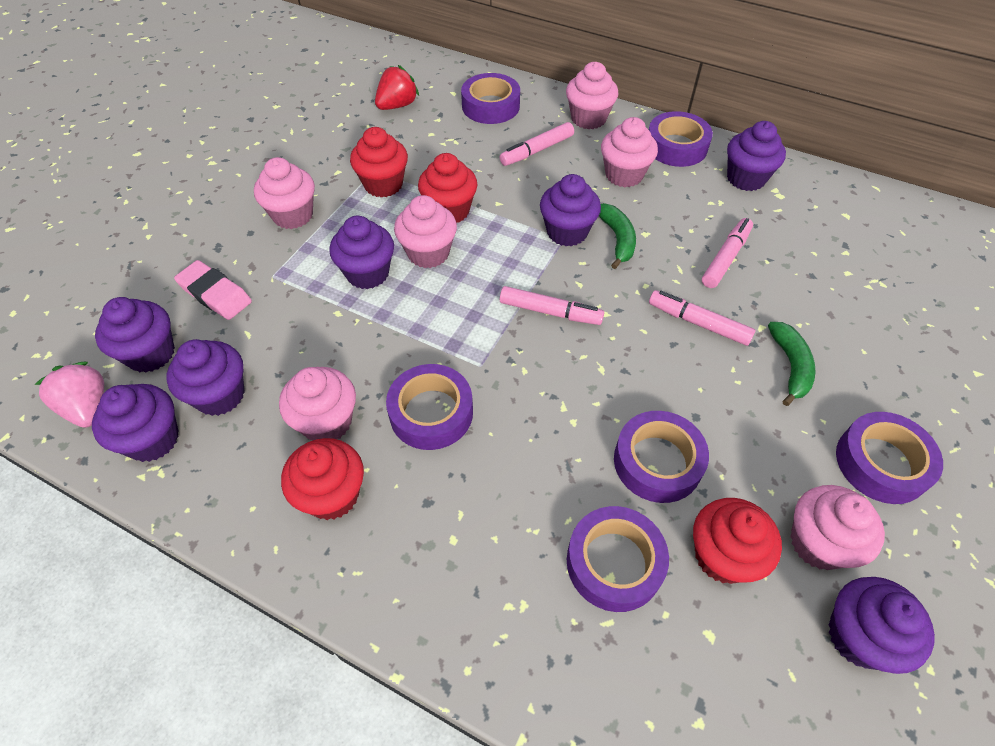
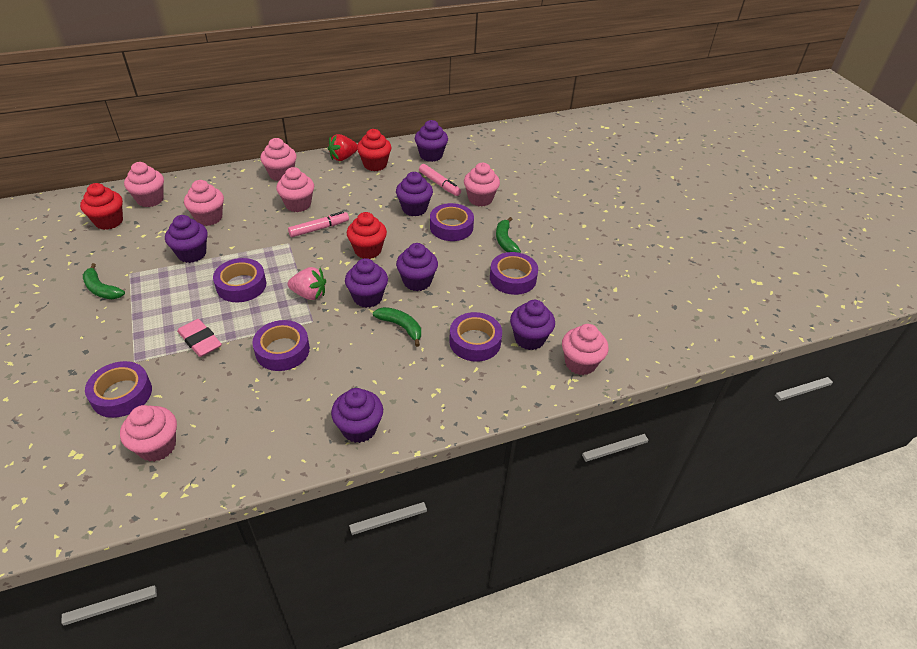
green banana: [599,203,636,269] [768,322,816,406] = 2 -> [83,263,125,299] [373,307,421,347] [496,217,521,253] = 3
pink cupcake: [254,157,315,229] [279,367,356,440] [394,195,457,268] [566,62,618,129] [601,117,658,187] [790,485,885,570] = 6 -> [120,405,177,462] [124,162,164,207] [184,180,224,226] [260,138,297,181] [276,167,314,212] [464,163,500,206] [562,324,608,375] = 7
pink marker: [500,122,574,166] [500,286,604,325] [649,290,755,346] [702,218,753,288] = 4 -> [288,211,349,237] [419,164,461,196] = 2
red cupcake: [281,438,364,520] [350,127,408,198] [418,153,478,223] [693,498,782,584] = 4 -> [80,183,123,230] [347,212,387,259] [357,129,391,171] = 3

